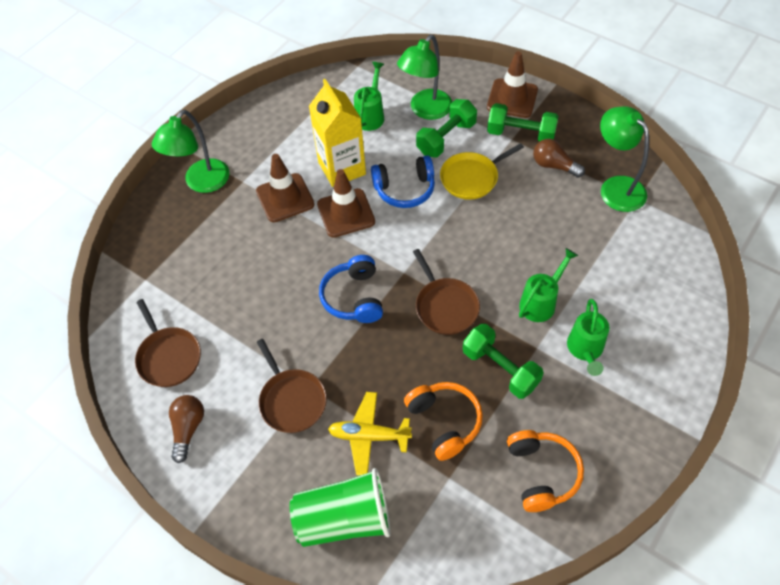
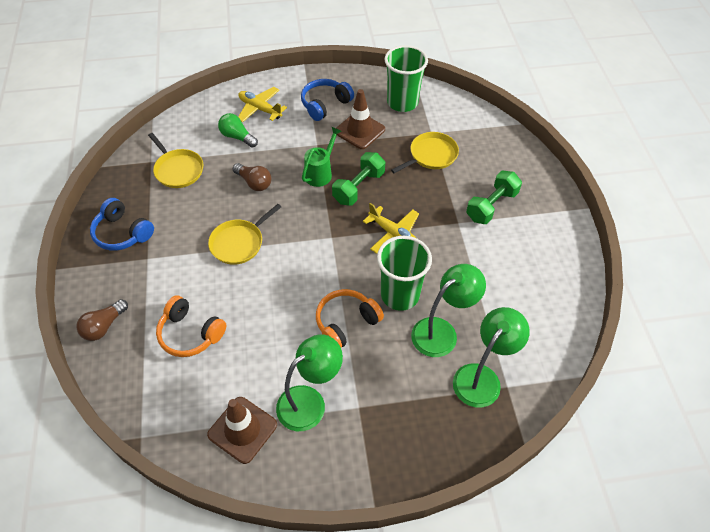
brown pan: [135,299,201,387] [257,339,327,433] [413,249,480,335] = 3 -> none = 0
brown traffic cone: [256,154,314,222] [317,169,375,238] [487,51,538,118] = 3 -> [207,397,277,464] [336,89,385,149] = 2
green cup: [290,468,391,547] = 1 -> [377,236,432,311] [385,45,428,112] = 2
green dumbbell: [416,99,477,157] [463,324,543,399] [487,103,559,142] = 3 -> [332,152,385,206] [466,171,522,224] = 2
green light bulb: none = 0 -> [218,113,258,148] = 1
green watering can: [354,62,384,131] [519,248,578,322] [567,299,609,376] = 3 -> [302,127,341,187] = 1
yellow carton: [309,79,366,187] = 1 -> none = 0
yellow pan: [440,143,524,200] = 1 -> [148,133,204,188] [208,204,281,265] [391,132,459,173] = 3
yellow plane: [328,392,412,476] = 1 -> [238,87,287,123] [363,203,419,254] = 2

